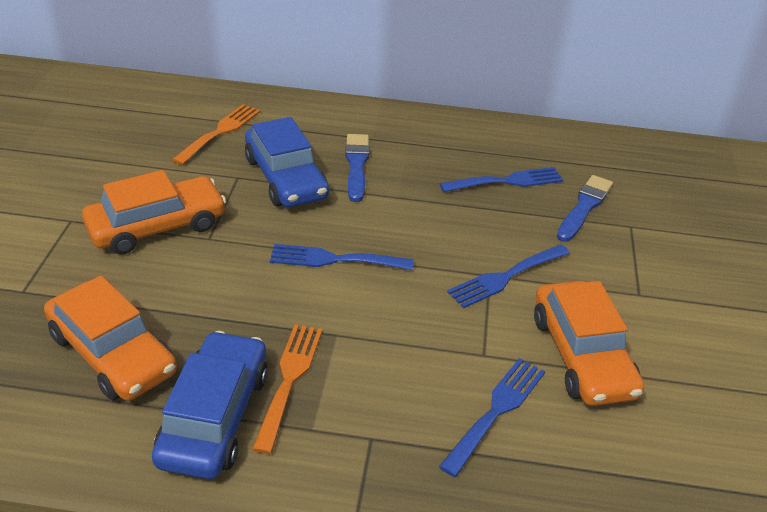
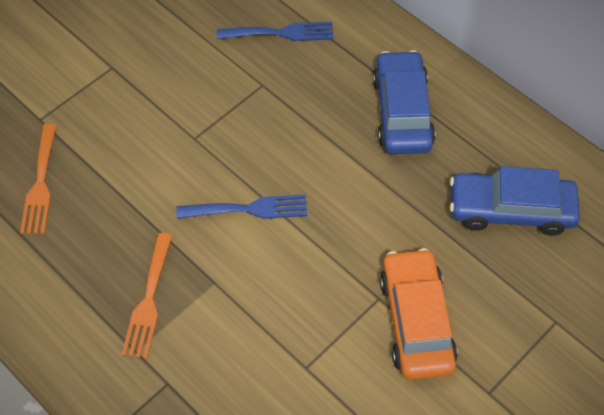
blue brush: [345,134,369,202] [557,175,613,242] = 2 -> none = 0
blue fork: [270,244,414,270] [439,358,545,477] [440,167,563,192] [447,244,570,308] = 4 -> [176,194,307,219] [217,22,334,41] = 2
orange car: [44,276,177,401] [82,170,227,254] [534,281,644,406] = 3 -> [380,248,458,380] = 1

